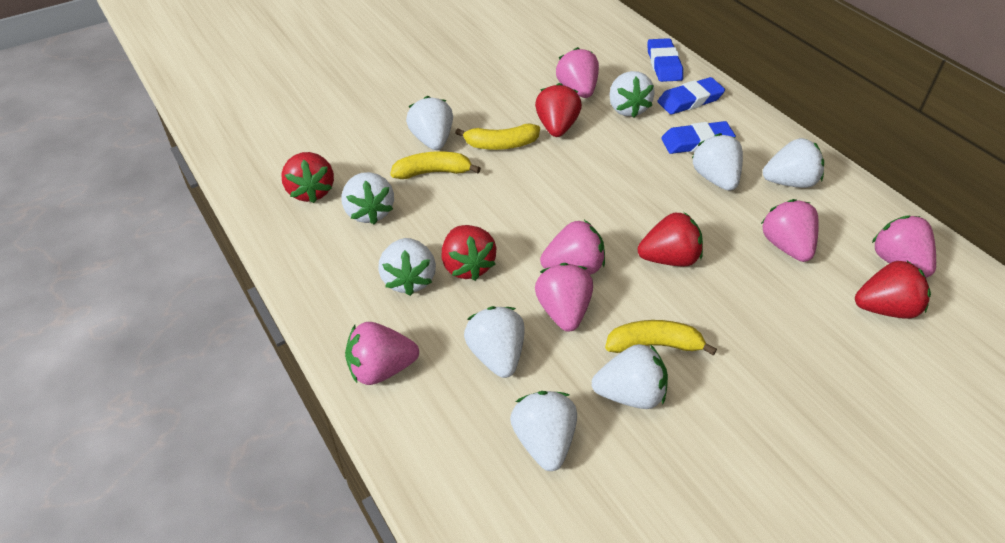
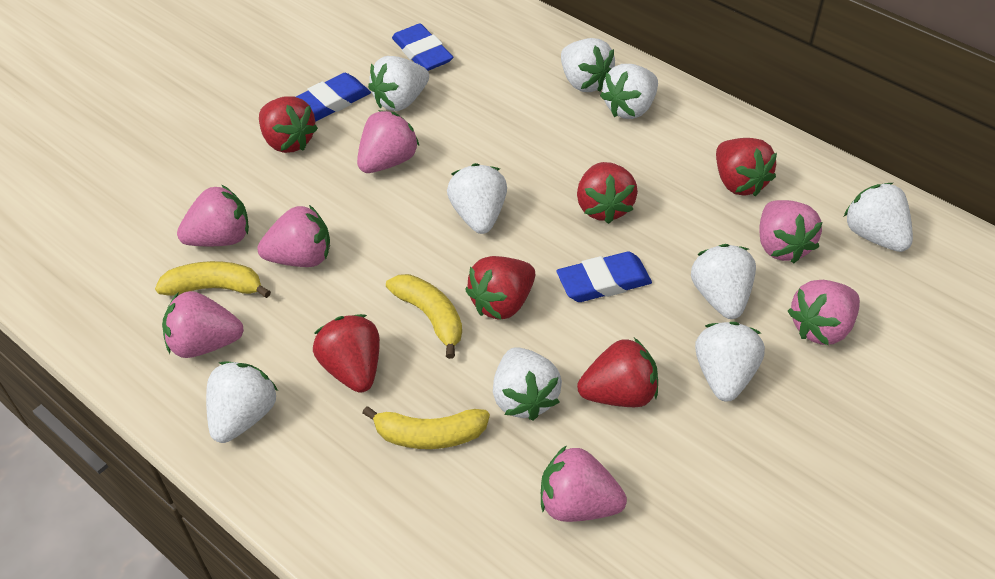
pink strawberry: [345,322,419,385] [535,263,593,332] [540,220,605,275] [556,47,599,98] [761,199,819,262] [872,216,936,278] = 6 -> [162,291,244,358] [177,185,249,246] [257,205,330,267] [357,110,419,173] [541,445,627,522] [759,200,823,264] [788,280,860,345] = 7
red strawberry: [281,152,334,203] [442,225,496,281] [535,83,582,137] [638,212,703,267] [855,261,931,319] = 5 -> [259,96,318,153] [313,314,380,393] [465,256,535,320] [577,162,638,224] [577,338,658,407] [716,138,777,196] = 6

